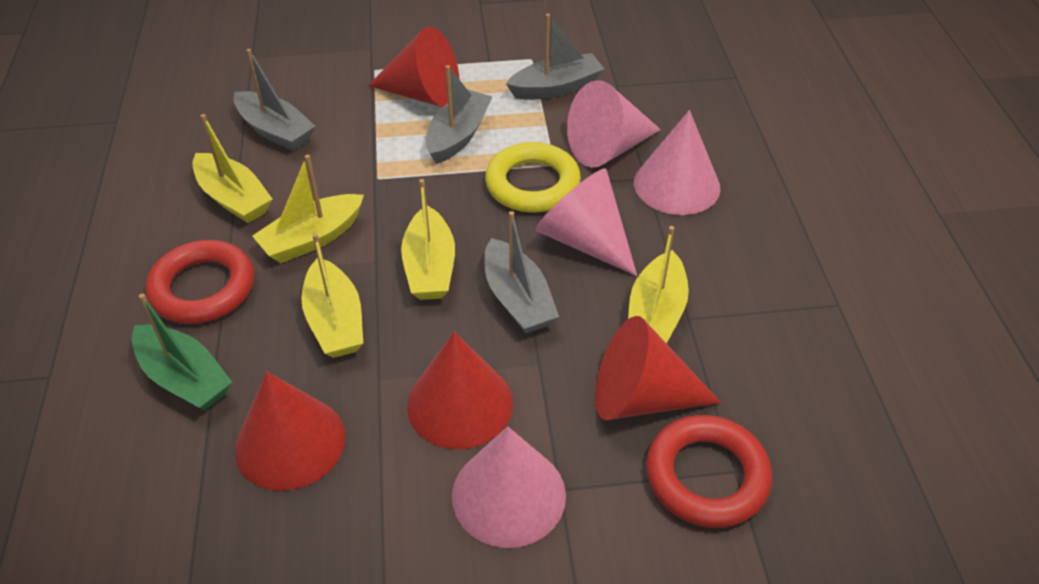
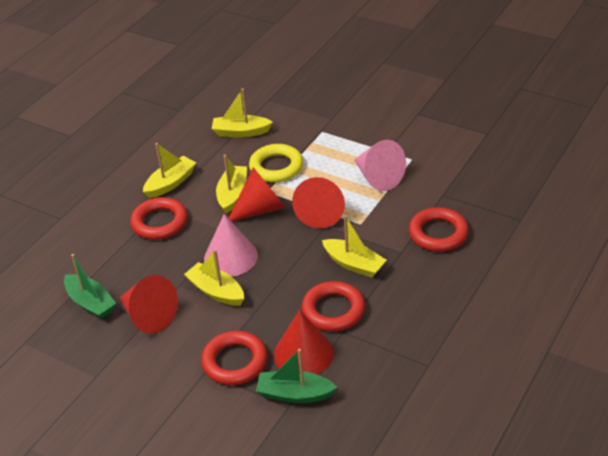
green boat: [132,293,232,411] = 1 -> [64,254,116,319] [256,349,337,403] = 2
grey boat: [234,49,316,151] [426,65,493,164] [485,211,559,333] [506,14,604,100] = 4 -> none = 0
pink cone: [452,426,566,548] [535,168,637,276] [567,80,661,168] [634,110,720,215] = 4 -> [204,214,258,276] [354,140,406,191] = 2
red ring: [145,240,254,324] [646,415,772,528] = 2 -> [130,197,188,240] [201,331,268,385] [302,281,365,331] [409,207,469,252] = 4

